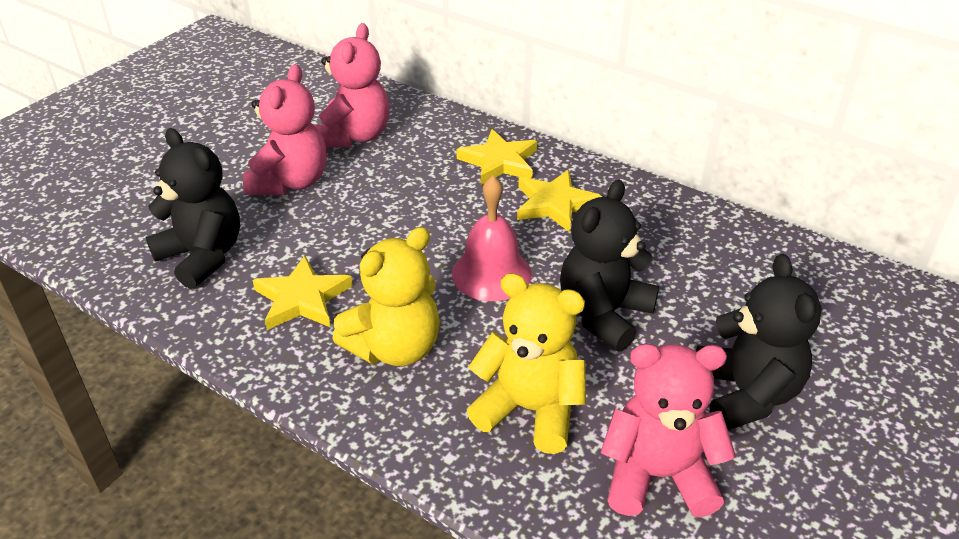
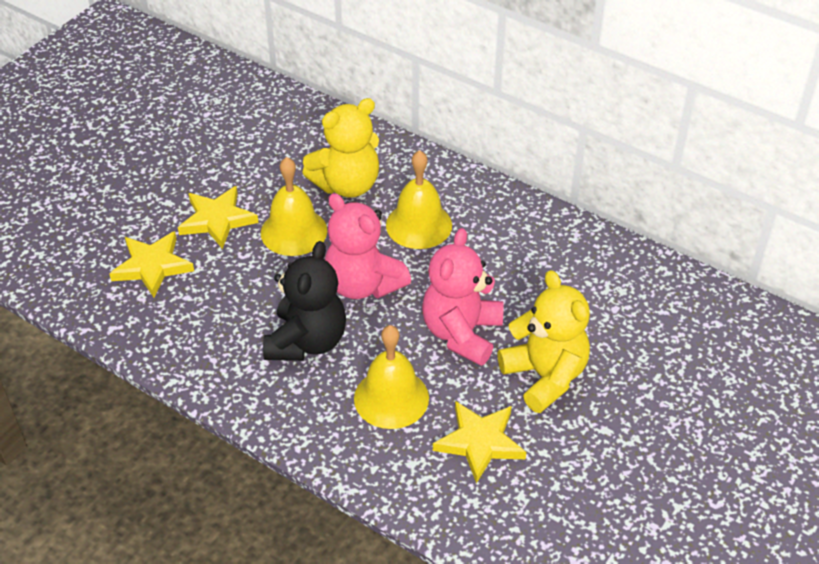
black teddy bear: [146,128,240,289] [560,180,659,352] [696,254,822,430] = 3 -> [263,241,346,361] = 1
pink bell: [452,175,532,301] = 1 -> none = 0
pink teddy bear: [243,64,327,195] [314,23,390,147] [600,344,736,518] = 3 -> [325,193,411,299] [422,228,504,366] = 2
yellow bell: none = 0 -> [261,157,327,256] [354,325,429,429] [386,150,452,249] = 3

